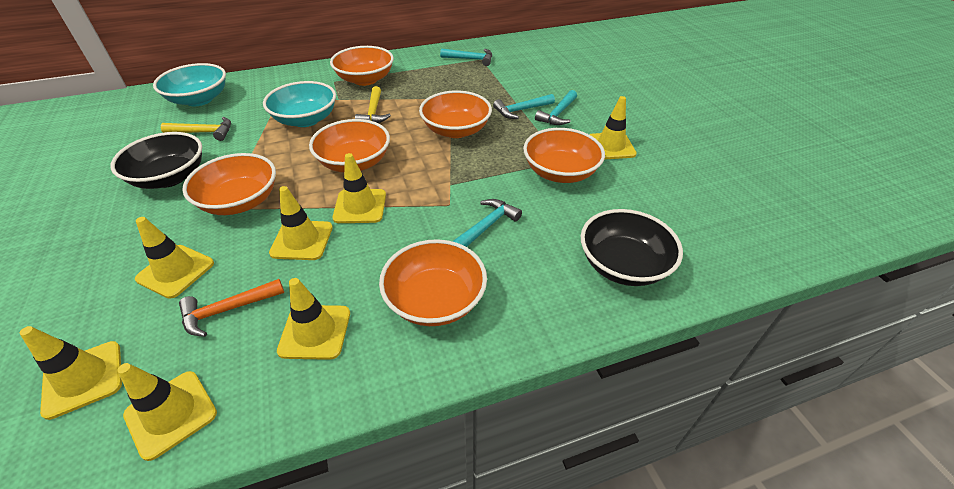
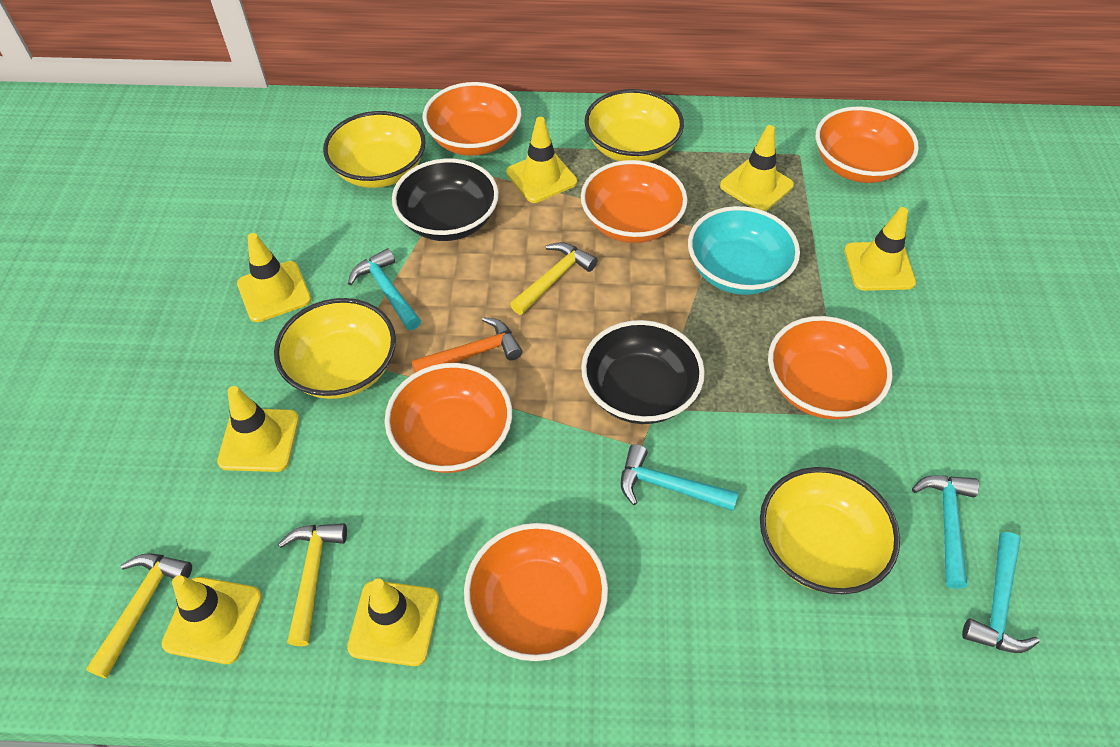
turquoise bowl: [153,63,226,106] [263,81,336,127] = 2 -> [688,206,800,295] = 1
yellow bowl: none = 0 -> [274,298,396,399] [323,111,426,188] [584,89,684,162] [760,467,900,594] = 4
yellow hammer: [161,117,231,141] [355,86,391,123] = 2 -> [86,553,192,678] [278,523,347,646] [510,242,597,315] = 3

